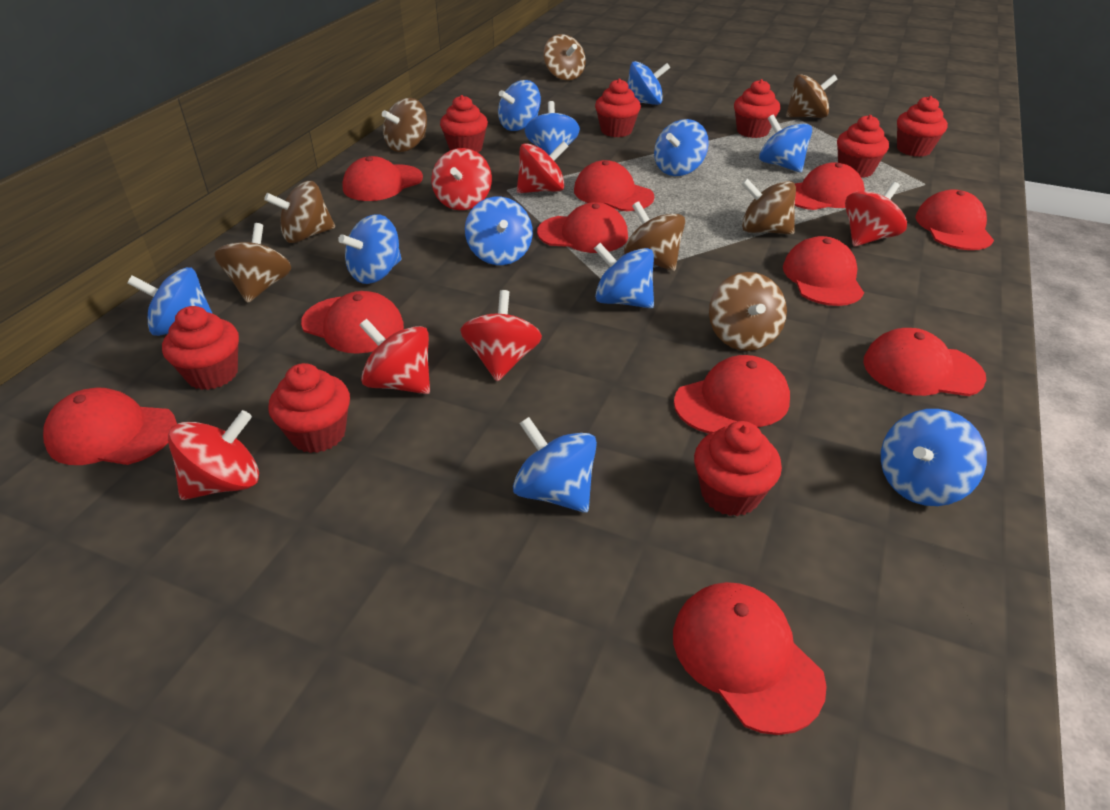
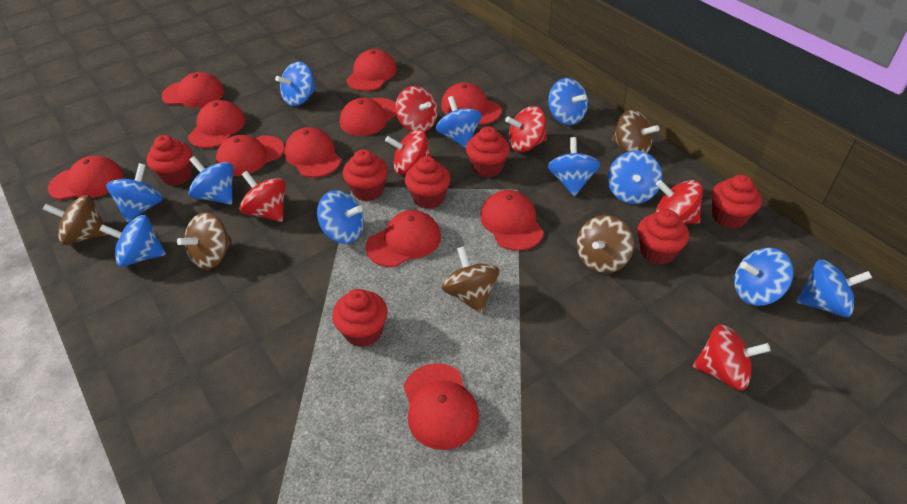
brown spinning top: [214,223,291,303] [264,181,335,243] [382,98,427,152] [544,34,586,80] [624,201,685,271] [709,272,787,351] [742,178,796,235] [786,74,837,118] = 8 -> [43,195,108,245] [177,212,232,269] [441,246,499,313] [576,215,634,274] [612,109,659,153] = 5
red cupcake: [162,306,239,390] [268,363,350,453] [440,95,488,153] [595,78,641,137] [694,421,782,516] [734,79,780,138] [837,115,889,178] [897,96,948,157] = 8 -> [146,135,192,186] [332,289,388,347] [343,149,388,201] [405,156,451,209] [466,126,510,178] [637,209,689,265] [711,175,762,229] = 7

